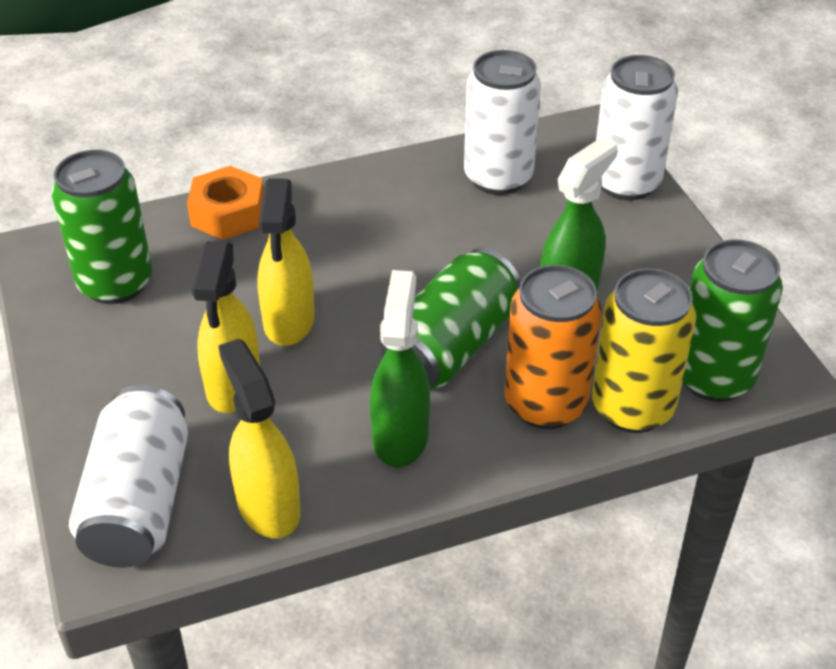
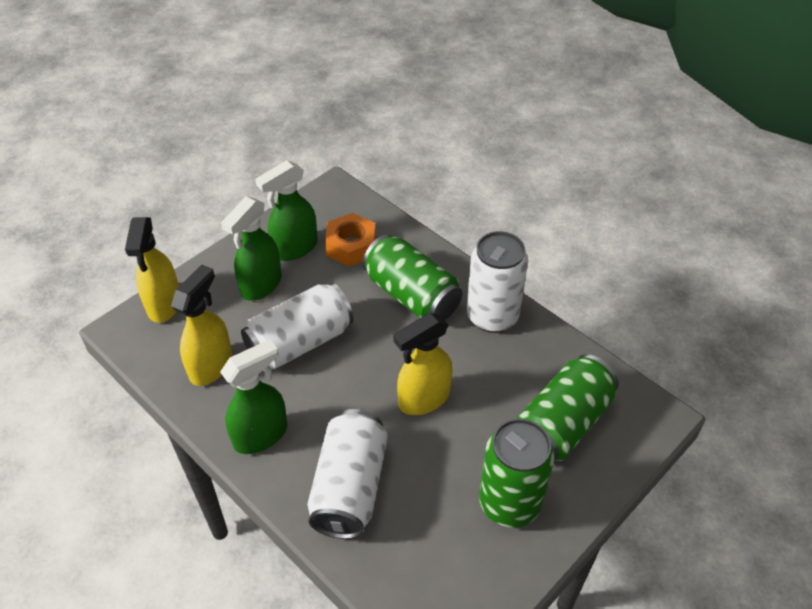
green spray bottle: [370,270,430,467] [540,137,618,290] = 2 -> [220,339,287,454] [221,197,282,301] [255,160,318,261] = 3
orange can: [504,265,602,429] = 1 -> none = 0
yellow can: [592,268,696,433] = 1 -> none = 0

